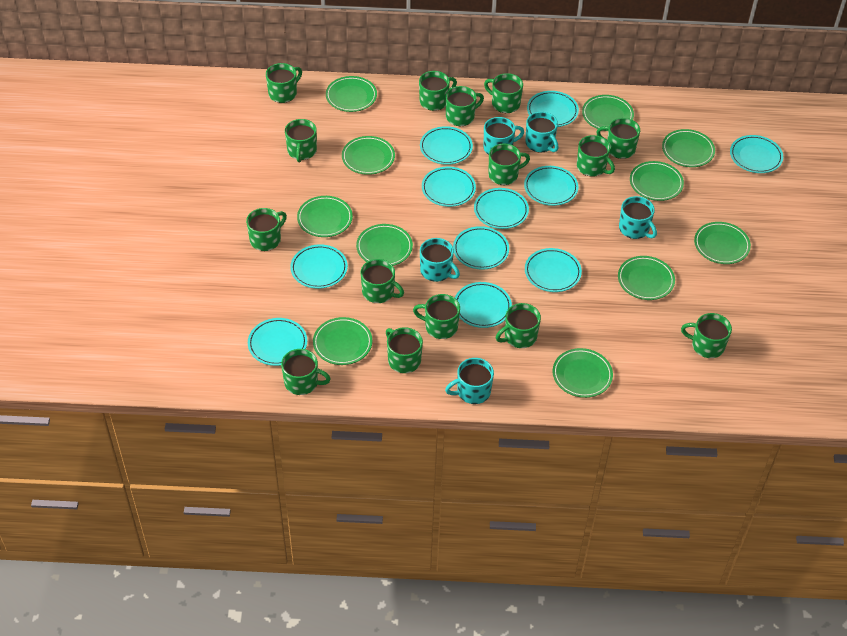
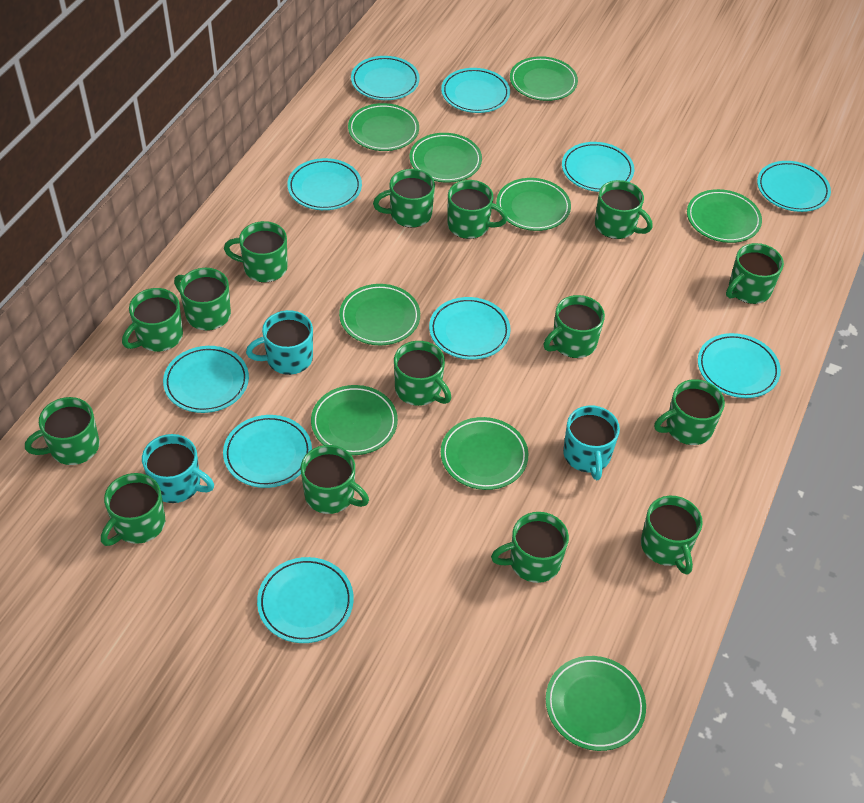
green plate: [297,196,353,237] [313,317,372,365] [326,76,377,112] [342,136,395,175] [356,224,413,266] [553,348,613,398] [582,95,634,131] [618,256,675,300] [630,161,684,201] [662,129,715,167] [694,222,751,264] = 11 -> [311,385,398,455] [339,284,420,345] [348,103,419,151] [410,133,482,183] [441,417,528,490] [496,178,571,231] [510,56,578,101] [546,656,646,751] [687,189,762,243] = 9
turquoise mug: [420,238,460,282] [445,358,494,404] [484,117,524,155] [525,112,559,153] [619,196,657,239] = 5 -> [142,434,214,503] [246,310,313,375] [563,405,620,480] = 3
turquoise plate: [248,318,307,366] [290,244,348,289] [420,126,473,165] [422,167,476,207] [453,226,509,270] [455,282,512,328] [474,188,529,229] [524,166,578,206] [525,248,582,292] [527,91,579,127] [730,135,783,173] = 11 -> [163,346,249,413] [223,415,312,488] [257,557,354,643] [287,158,362,210] [351,56,420,100] [429,297,511,360] [441,68,510,113] [562,142,634,192] [698,333,781,398] [757,161,831,212] = 10

